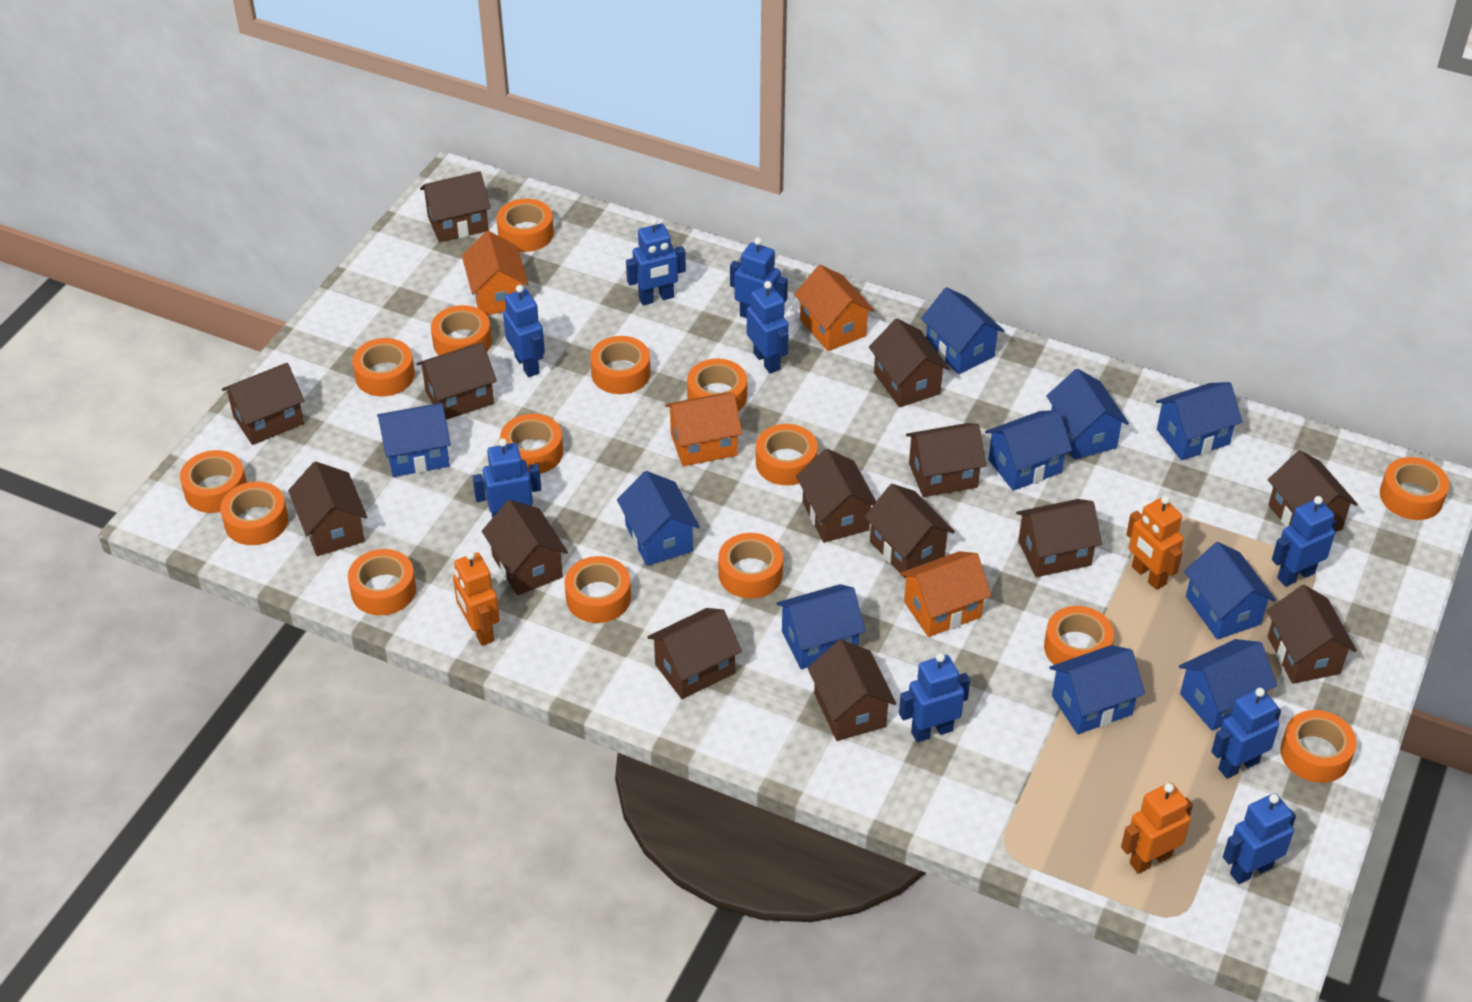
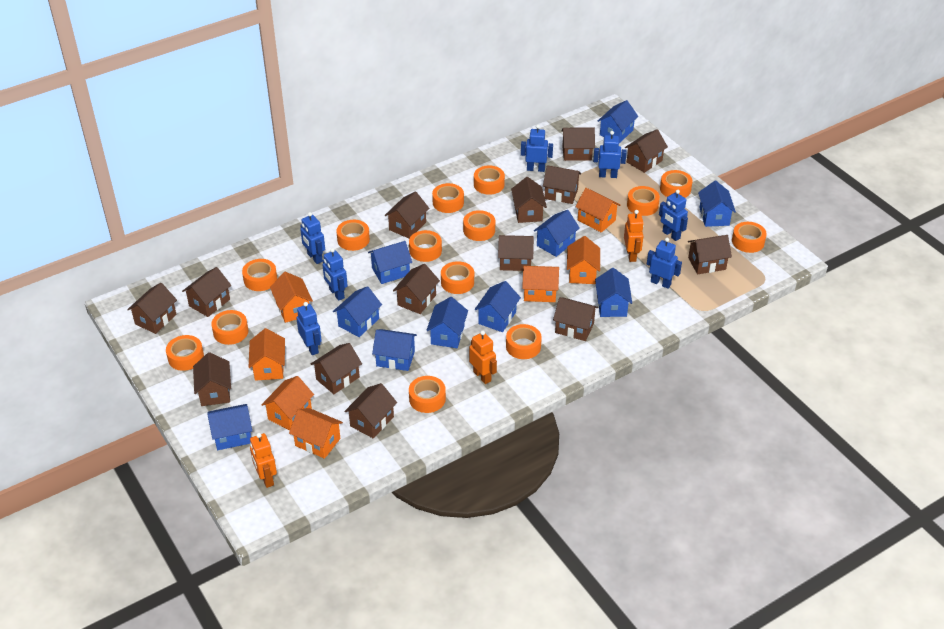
blue robot: [472,439,541,518] [503,285,545,377] [626,218,686,305] [730,237,788,318] [747,281,789,373] [899,653,970,742] [1211,688,1281,778] [1223,793,1296,884] [1272,496,1337,587] = 9 -> [296,302,322,355] [300,212,325,264] [323,248,348,301] [521,125,553,172] [593,131,627,178] [647,238,682,289] [659,190,688,241] = 7
orange house: [462,231,528,315] [665,392,743,466] [794,265,875,351] [900,551,991,637] = 4 -> [248,328,285,381] [261,376,314,430] [270,272,313,323] [289,408,343,459] [522,266,559,302] [567,236,600,284] [575,188,621,233] = 7
orange tape: [180,450,247,513] [220,482,288,545] [348,549,416,615] [352,338,415,396] [431,305,492,355] [496,199,554,252] [500,414,563,474] [565,556,631,623] [590,336,651,394] [687,359,747,411] [718,533,783,599] [756,424,818,485] [1044,606,1114,665] [1280,710,1357,783] [1380,457,1449,520] = 15 -> [166,335,204,371] [211,310,248,345] [242,259,277,291] [336,220,370,251] [409,230,442,262] [409,376,446,413] [432,183,464,213] [441,261,474,294] [463,210,495,241] [474,166,505,195] [506,324,542,359] [627,186,660,216] [660,170,692,198] [732,222,767,253] = 14

